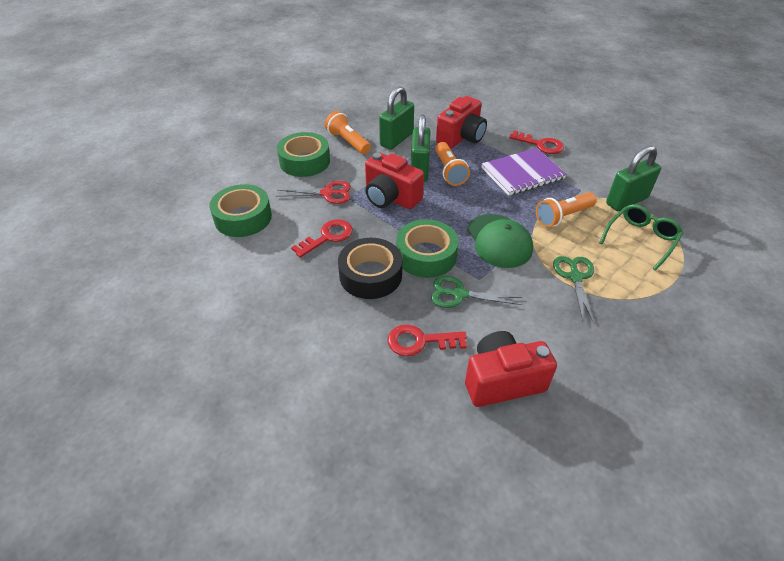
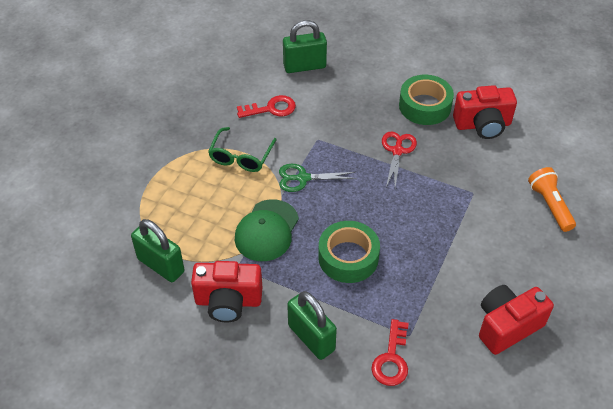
black tape: [338,238,402,299] = 1 -> none = 0
green scissors: [431,276,522,308] [553,256,594,323] = 2 -> [279,164,357,192] = 1
green tape: [210,184,272,237] [277,132,330,177] [396,219,459,278] = 3 -> [318,221,380,283] [399,75,454,125] = 2
orange flashlight: [325,111,371,154] [435,142,470,186] [536,192,597,227] = 3 -> [528,167,576,232] = 1
purple notebook: [481,148,567,196] = 1 -> none = 0
red key: [291,219,353,258] [387,324,467,356] [509,130,564,154] = 3 -> [237,95,296,118] [371,319,409,386] = 2

